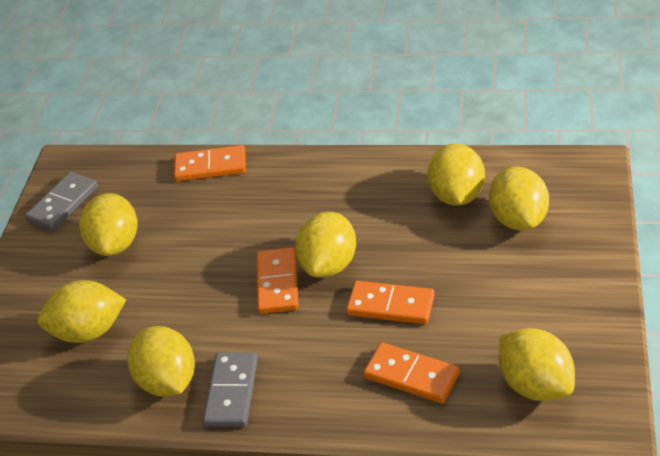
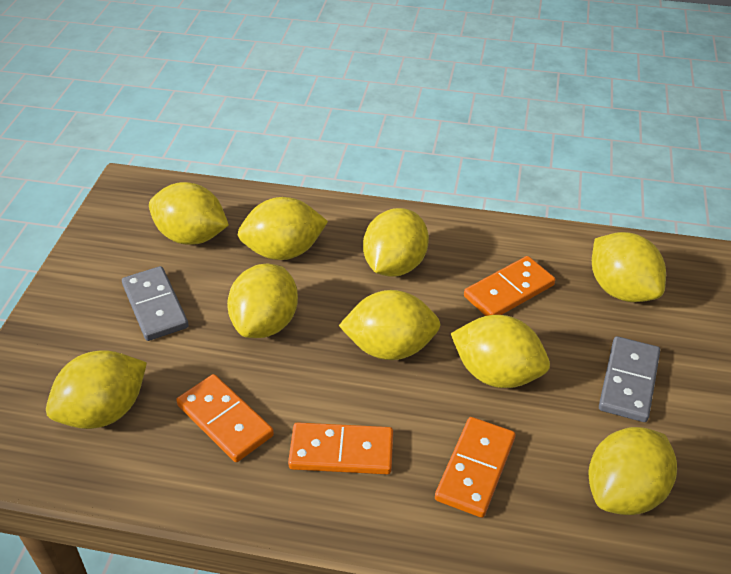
yellow lemon: [38,280,126,343] [79,193,138,256] [127,326,195,397] [295,212,356,278] [427,143,485,206] [489,166,549,231] [499,328,575,401] = 7 -> [46,350,147,429] [149,182,229,245] [227,263,298,338] [238,197,328,260] [339,290,441,360] [363,208,429,277] [451,315,550,388] [588,427,677,515] [592,232,666,302] = 9

